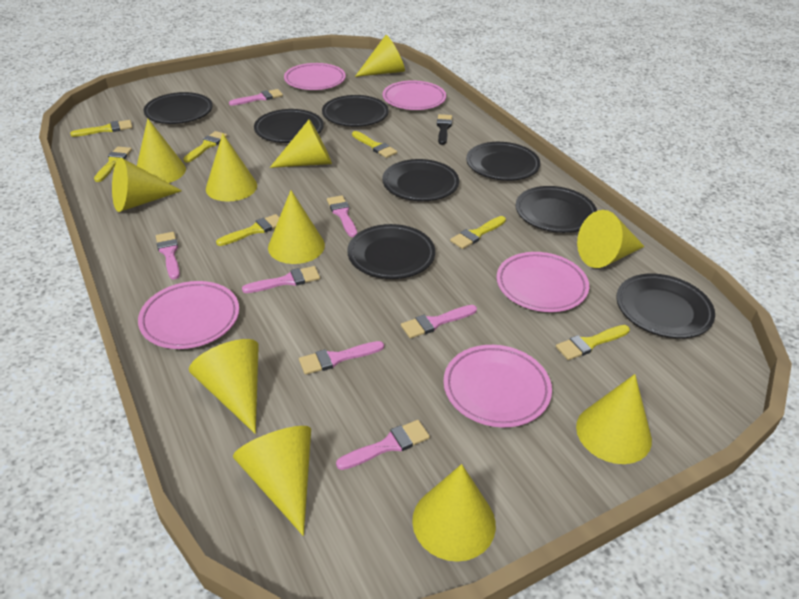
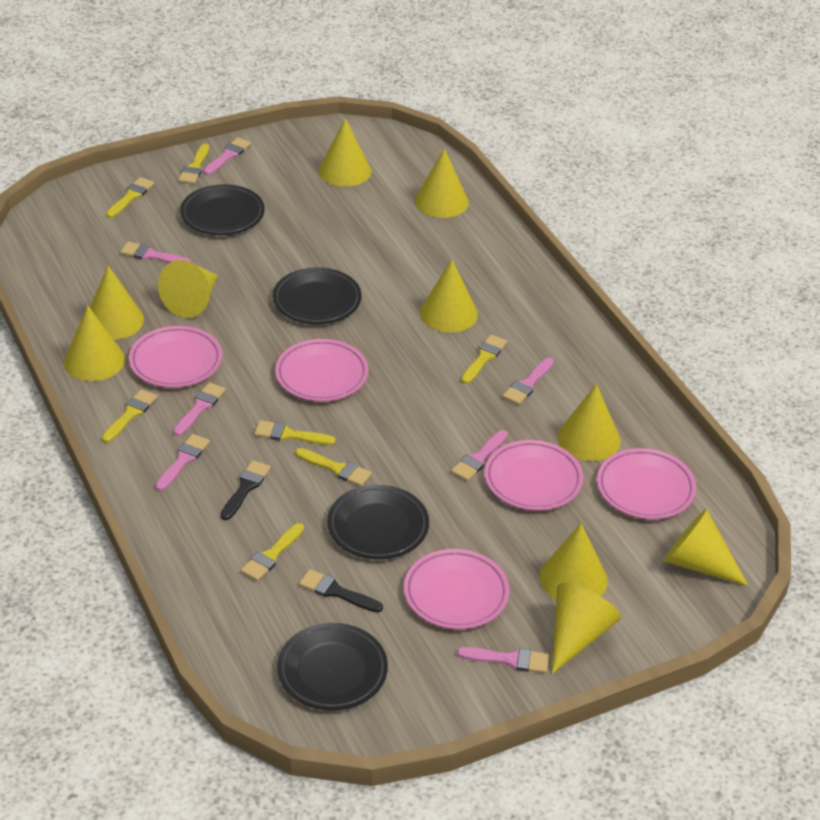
black brush: [437,114,452,145] = 1 -> [221,460,271,520] [299,569,383,613] = 2
black plate: [144,92,213,124] [254,109,324,143] [322,95,389,127] [347,224,435,279] [382,159,459,201] [466,142,540,181] [516,186,597,233] [616,274,715,339] = 8 -> [180,184,265,235] [273,267,362,324] [277,623,388,710] [327,485,429,559] = 4
yellow cone: [112,158,182,212] [137,119,186,183] [189,339,259,434] [206,133,257,202] [233,426,311,536] [268,190,325,264] [270,119,332,168] [355,35,405,77] [412,464,496,562] [576,374,652,464] [577,210,645,268] = 11 -> [64,306,125,381] [90,266,144,340] [158,260,218,318] [318,118,372,187] [415,148,469,218] [420,259,478,332] [539,523,608,600] [552,583,621,674] [558,384,621,461] [663,509,748,586] = 10

